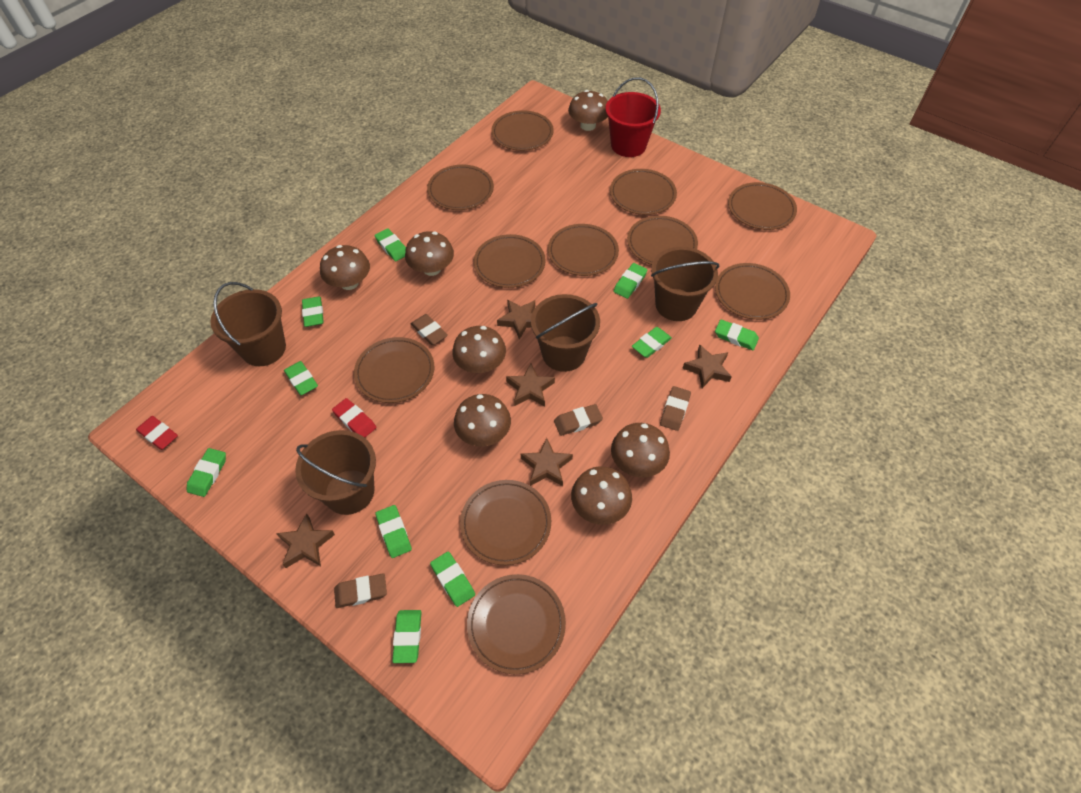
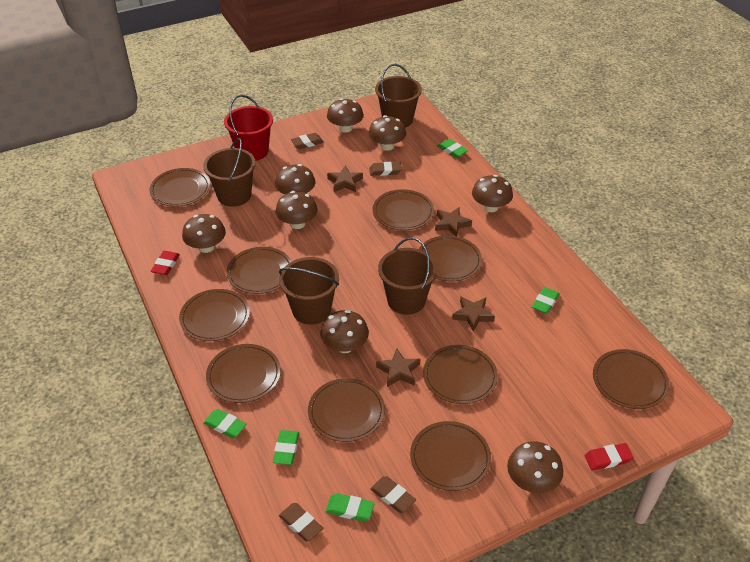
brown mushroom: [320,245,370,290] [405,231,454,276] [452,326,506,373] [454,394,511,447] [568,90,608,131] [571,466,632,525] [611,423,670,478] = 7 -> [182,214,226,253] [275,164,315,194] [276,191,318,229] [320,310,369,353] [327,98,364,133] [369,115,406,151] [472,175,513,212] [507,441,563,493] = 8
brown plate: [354,337,434,403] [427,165,494,210] [460,480,551,565] [467,574,566,674] [474,234,546,288] [491,110,554,151] [548,224,619,276] [610,169,677,215] [627,216,698,265] [715,263,790,320] [728,182,797,230] = 11 -> [149,168,210,207] [179,289,250,341] [206,344,281,403] [227,247,292,294] [308,378,385,442] [373,189,434,230] [410,421,491,491] [419,235,482,281] [423,345,498,404] [593,349,669,409] = 10
brown star: [276,513,335,568] [497,300,535,340] [506,364,555,407] [521,438,573,486] [682,344,732,388] = 5 -> [327,166,363,192] [376,349,420,387] [435,207,472,236] [452,297,495,332] = 4
green eraser: [187,448,226,497] [284,361,318,395] [302,296,324,327] [374,228,406,261] [375,505,412,558] [392,610,422,663] [430,551,475,607] [613,263,647,299] [632,327,672,358] [715,319,759,350] = 10 -> [203,409,247,438] [273,430,299,465] [326,493,375,521] [438,139,468,158] [532,287,560,314] = 5

